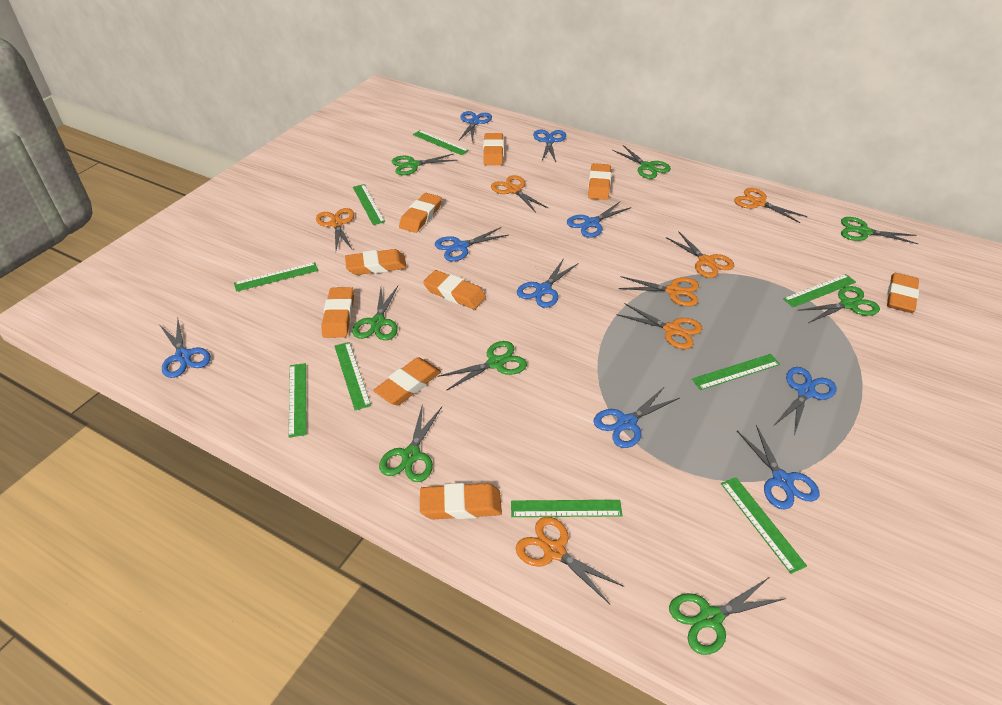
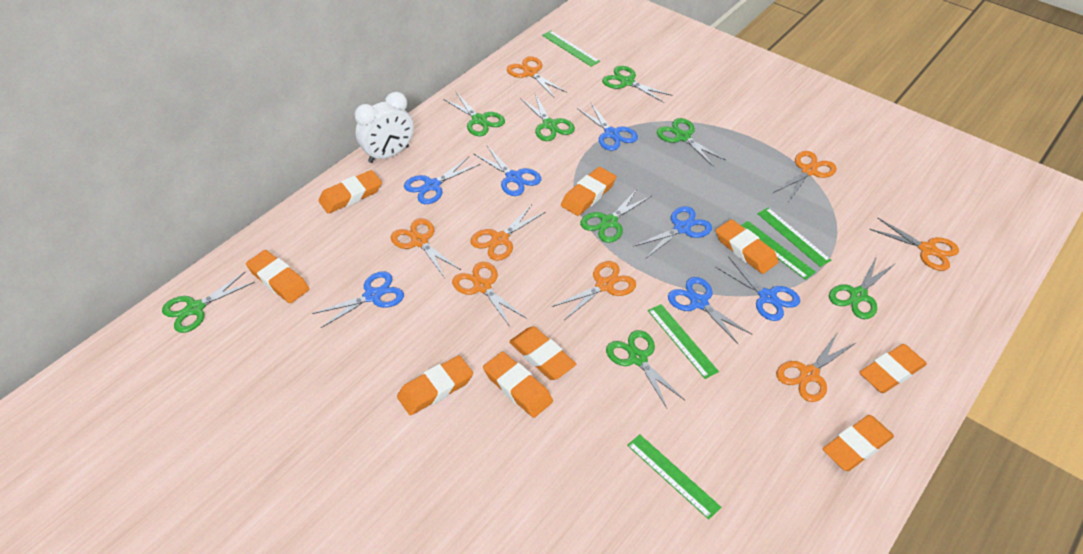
blue scissors: [159,319,211,378] [435,227,508,261] [459,111,492,142] [517,258,579,308] [533,130,566,162] [567,202,632,237] [593,386,680,448] [737,425,820,510] [774,367,837,436] = 9 -> [312,271,404,328] [404,157,480,204] [473,146,541,196] [577,103,638,151] [633,206,712,258] [668,277,752,344] [716,256,800,321] = 7
green ruler: [234,262,318,292] [289,363,307,438] [334,342,371,410] [353,184,385,225] [413,130,469,155] [511,500,623,517] [692,354,780,390] [721,477,807,574] [783,274,856,307] = 9 -> [542,31,600,67] [627,434,721,519] [648,304,719,379] [741,221,816,280] [757,208,831,267] = 5
orange scissors: [316,208,354,250] [491,175,548,212] [515,517,625,604] [617,303,702,349] [619,276,699,306] [666,231,734,278] [734,188,807,223] = 7 -> [391,218,461,278] [452,262,527,328] [470,204,546,261] [507,56,567,98] [552,261,636,320] [773,151,837,201] [776,332,856,402] [869,217,959,271] = 8
white clock: none = 0 -> [355,92,414,163] = 1

